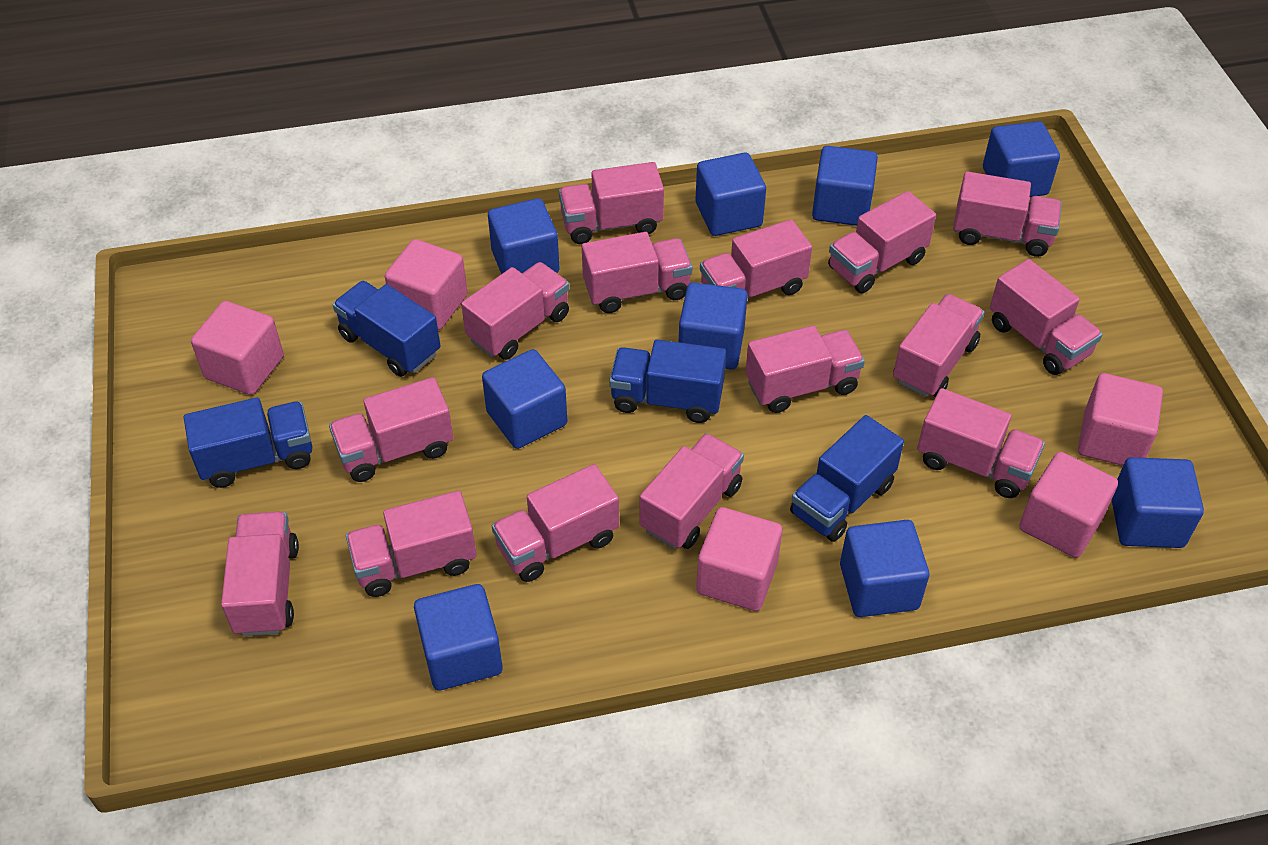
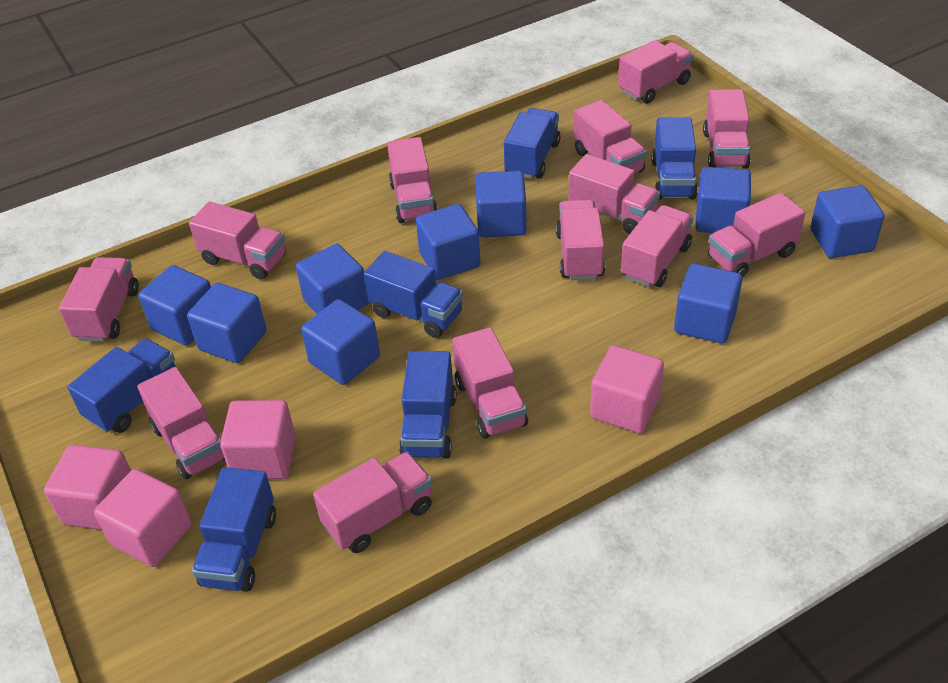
blue truck: [184,398,312,488] [333,281,440,377] [609,340,726,423] [790,415,904,542] = 4 -> [67,338,176,433] [192,467,276,592] [364,251,463,338] [399,351,456,458] [504,108,560,179] [651,117,698,200] = 6
pink cube: [191,301,284,395] [385,239,467,330] [696,507,782,611] [1019,452,1118,558] [1078,373,1163,466] = 5 -> [44,445,131,530] [94,469,192,567] [220,400,296,479] [590,345,664,433] = 4
pink truck: [221,512,299,636] [329,377,453,482] [346,491,477,597] [461,262,569,360] [492,464,619,582] [559,162,664,244] [582,232,692,313] [640,433,744,549] [700,219,812,298] [746,325,865,413] [828,191,936,293] [893,294,985,397] [917,388,1045,498] [953,171,1062,257] [990,259,1103,375] = 15 -> [59,257,139,342] [137,367,225,480] [189,202,286,280] [313,452,432,553] [387,137,438,223] [452,327,528,439] [556,199,605,280] [568,154,660,234] [574,100,647,173] [618,40,693,104] [621,205,693,287] [703,89,751,169] [708,193,805,277] = 13

